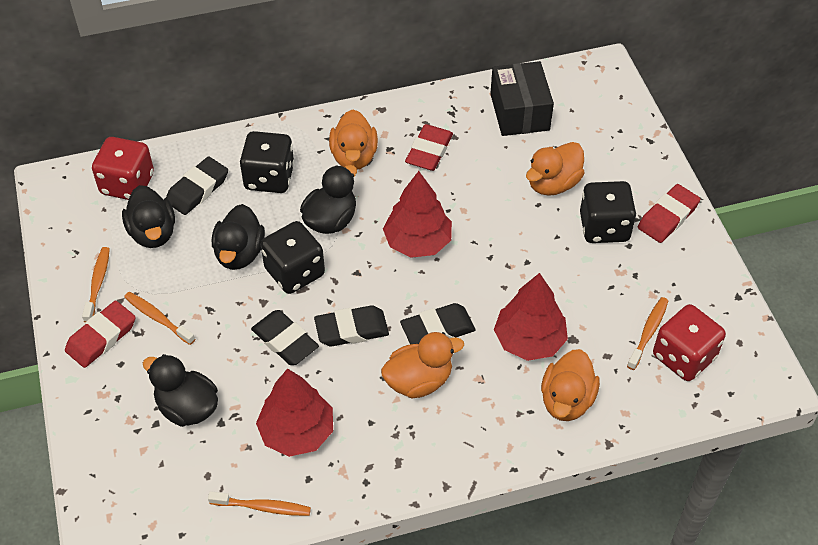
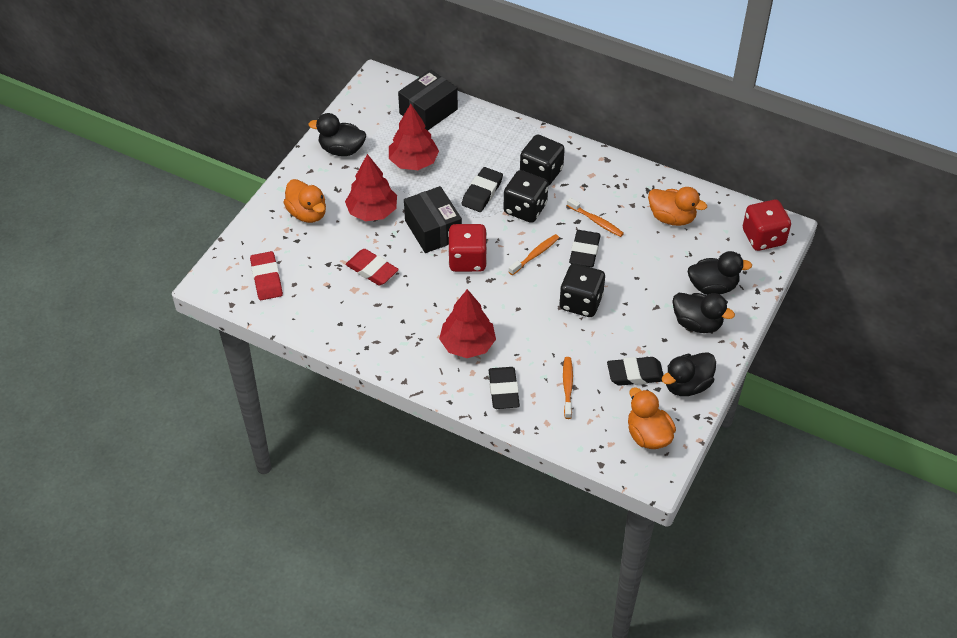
black box: [490,61,554,136] = 1 -> [398,70,458,131] [404,186,462,253] = 2
orange duck: [329,110,378,170] [381,332,464,399] [526,142,584,196] [541,349,600,421] = 4 -> [283,179,326,223] [628,387,676,449] [648,187,707,226] = 3
orange toothbrush: [82,247,110,323] [124,292,195,345] [208,491,311,516] [627,297,668,370] = 4 -> [509,234,559,275] [563,357,573,419] [567,198,624,237] = 3
red eraser: [65,301,136,368] [405,124,453,171] [638,184,701,243] = 3 -> [250,251,283,300] [346,249,399,286] = 2

